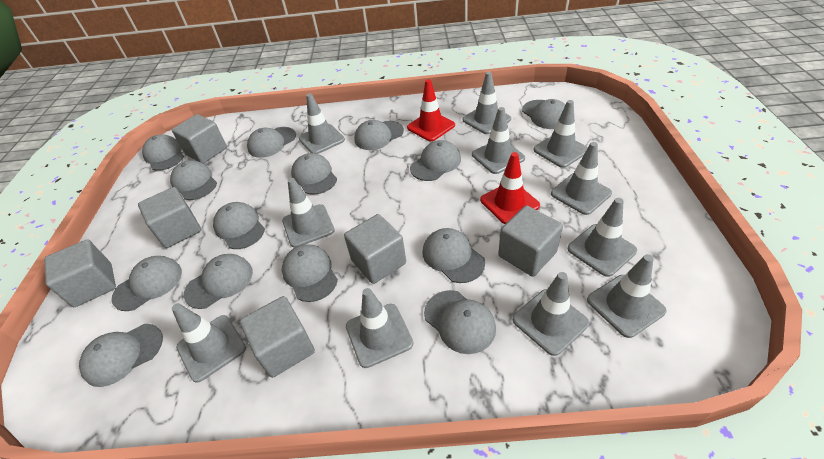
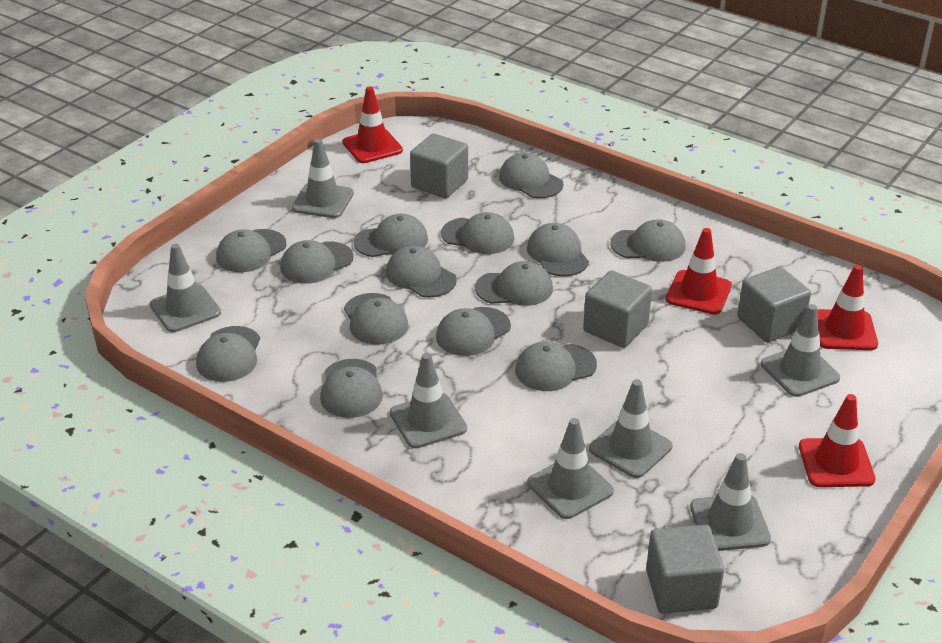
grey cube: [44,239,116,307] [138,187,201,248] [172,114,227,164] [240,296,315,378] [344,214,406,284] [498,205,563,277] = 6 -> [410,133,468,198] [583,270,652,348] [646,525,724,614] [737,267,811,343] = 4
grey traffic cone: [172,303,246,383] [282,178,335,248] [299,93,345,154] [346,288,413,368] [463,72,511,134] [472,107,525,174] [513,272,589,356] [534,100,588,168] [551,142,612,215] [568,198,637,277] [587,254,666,338] = 11 -> [150,244,221,332] [292,139,354,218] [390,353,467,448] [527,418,614,519] [589,379,672,478] [690,453,771,551] [761,304,840,397] = 7
red traffic cone: [407,79,455,141] [480,152,540,224] = 2 -> [343,86,403,163] [666,228,732,315] [799,394,875,487] [817,265,878,350] = 4

